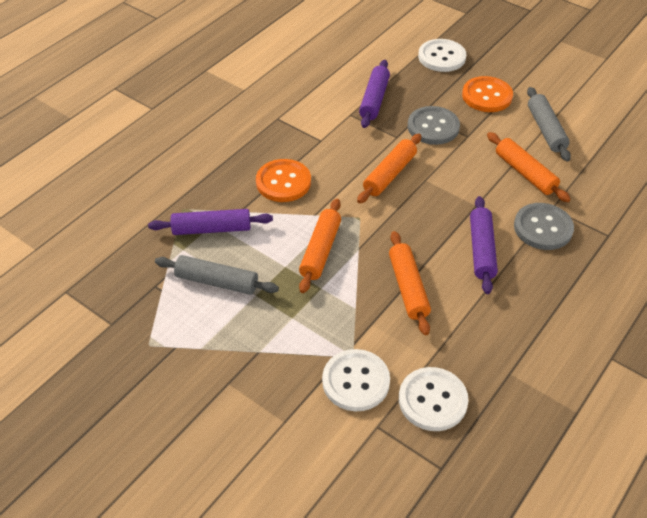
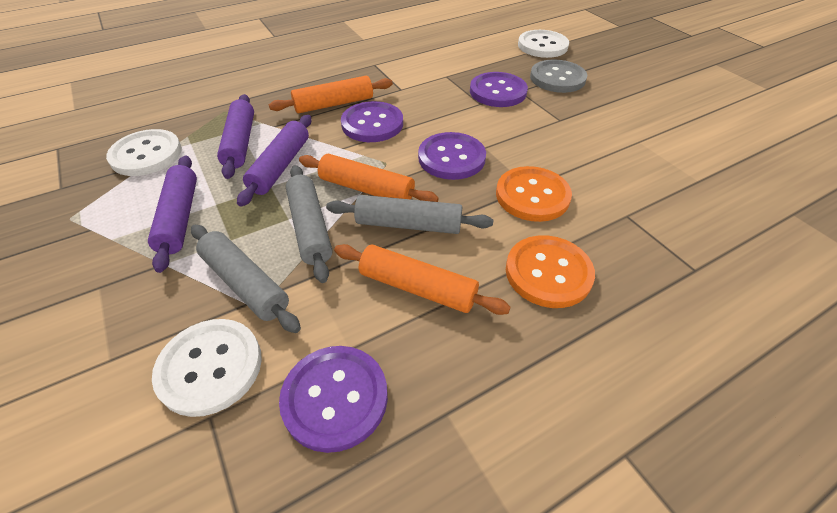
grey button: [408,106,460,145] [514,203,574,250] = 2 -> [530,59,587,93] = 1
grey rolling pin: [155,255,279,295] [527,87,571,161] = 2 -> [191,225,301,333] [286,165,332,283] [326,195,493,234] = 3
orange rolling pin: [299,199,341,293] [357,134,421,203] [389,231,431,335] [487,132,571,202] = 4 -> [269,76,393,113] [299,154,439,202] [334,244,511,315] = 3
purple button: none = 0 -> [279,346,388,453] [341,101,403,142] [418,132,486,180] [470,72,528,107] = 4

